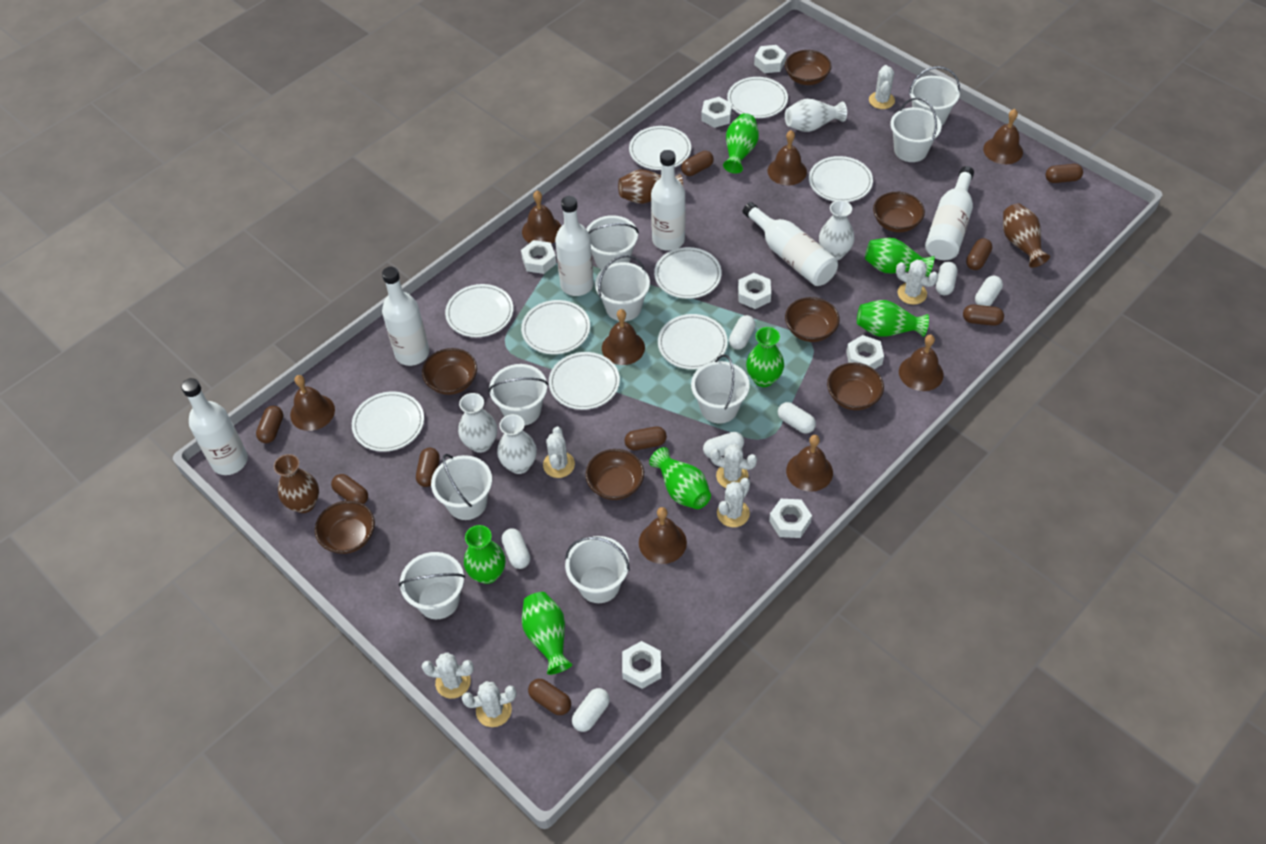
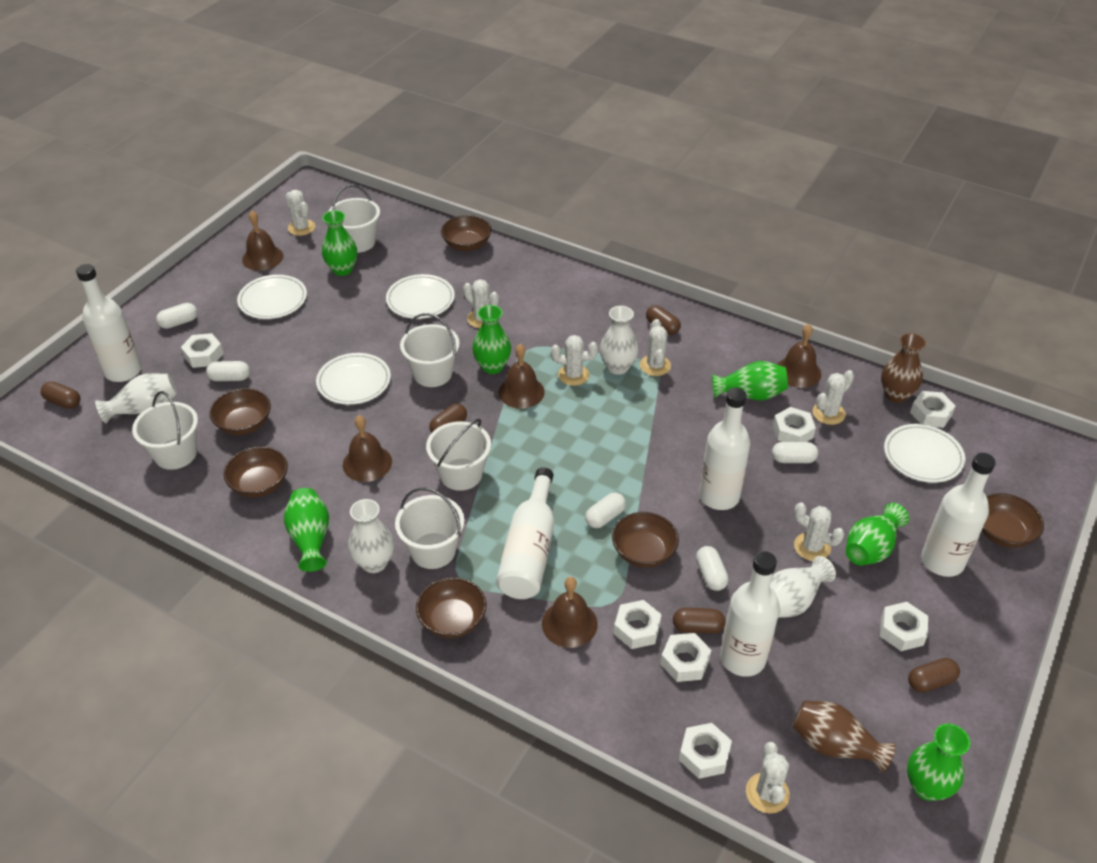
brown bell: [290,375,335,431] [522,191,561,244] [602,309,645,365] [639,507,687,564] [768,130,807,185] [786,435,833,492] [899,335,944,391] [983,109,1023,164] = 8 -> [242,211,283,271] [343,415,392,482] [498,344,545,408] [542,577,598,648] [777,324,821,388] = 5
brown bowl: [315,501,375,554] [422,348,477,395] [585,449,644,500] [785,50,832,85] [785,297,840,342] [827,363,884,410] [873,192,925,232] = 7 -> [210,388,271,435] [223,446,288,498] [416,577,486,638] [441,215,491,251] [612,512,679,568] [982,493,1044,548] = 6
brown capsule: [256,406,283,443] [331,474,368,504] [416,448,440,487] [528,679,571,715] [625,426,667,450] [681,151,714,176] [963,305,1004,326] [966,238,992,270] [1045,164,1083,183] = 9 -> [41,381,80,409] [429,403,467,433] [646,305,681,335] [673,608,725,634] [908,658,960,693] = 5
brown vase: [274,454,319,513] [618,169,683,204] [1003,203,1050,268] = 3 -> [793,701,896,773] [881,333,926,403] = 2
green vase: [464,525,505,584] [522,592,572,675] [649,447,711,509] [723,113,759,174] [746,327,784,387] [857,300,929,337] [865,238,935,277] = 7 -> [284,488,329,572] [322,210,357,276] [472,305,511,374] [712,361,788,401] [846,503,909,565] [907,724,970,801] = 6
white bottle: [181,378,248,475] [382,267,429,366] [555,196,594,296] [651,150,685,251] [743,202,838,286] [925,166,974,260] = 6 -> [76,264,142,382] [496,467,554,599] [699,388,750,510] [720,551,780,677] [921,453,996,577] = 5
white bucket: [399,552,465,619] [431,454,492,520] [488,364,548,426] [565,536,630,603] [586,215,639,270] [595,255,650,321] [691,354,750,423] [890,97,942,162] [909,66,960,126] = 9 -> [132,391,198,470] [328,185,380,253] [395,488,464,569] [400,313,460,387] [426,419,491,491] = 5
white capsule: [501,528,530,569] [572,688,610,732] [703,432,744,458] [729,315,756,350] [778,402,816,434] [936,262,957,295] [975,276,1003,306] = 7 -> [156,303,197,329] [206,361,250,381] [585,493,626,528] [696,546,729,591] [772,442,818,463] = 5
white plate: [352,392,424,452] [445,284,513,337] [521,300,590,354] [549,352,620,410] [629,126,691,170] [654,247,721,299] [658,314,728,370] [727,77,788,118] [809,156,873,202] = 9 -> [237,275,307,319] [316,353,391,405] [386,274,455,319] [884,424,965,483] = 4

